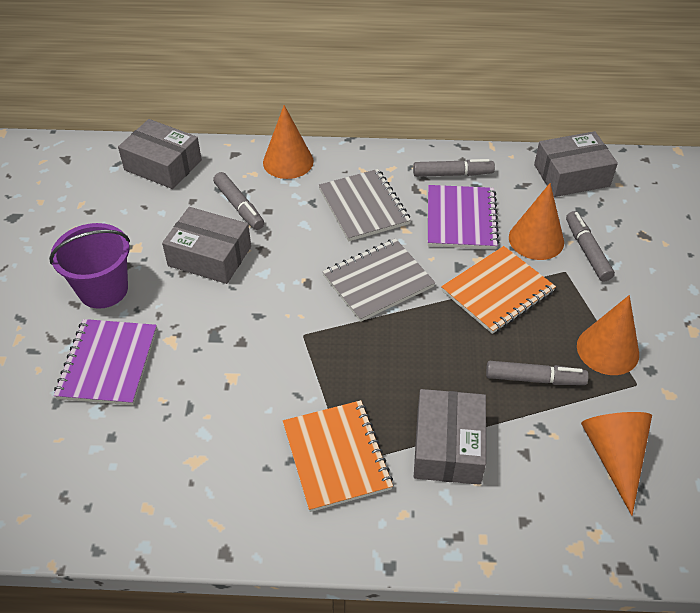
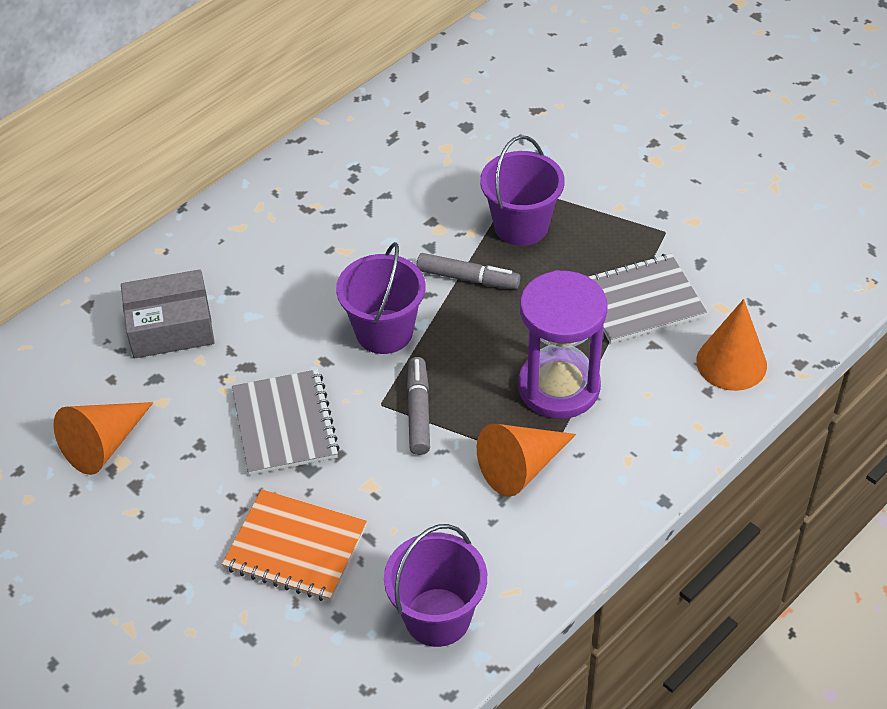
grey box: [118,119,202,189] [162,207,251,284] [414,389,486,485] [534,131,618,197] = 4 -> [121,269,215,358] = 1
grey marker: [213,172,264,230] [413,159,495,177] [486,361,589,385] [566,211,615,282] = 4 -> [407,357,430,455] [416,253,520,289] = 2
orange cone: [263,105,314,179] [509,183,564,260] [577,295,639,375] [581,412,652,516] = 4 -> [53,402,153,475] [477,424,576,497] [696,299,767,391] = 3
orange notebook: [283,400,393,512] [441,246,556,334] = 2 -> [222,489,367,602] = 1
purple bucket: [49,223,130,309] = 1 -> [336,242,425,354] [384,524,487,647] [480,135,565,246] = 3
purple hourglass: none = 0 -> [518,270,608,419] = 1
purple notebook: [54,319,157,405] [428,185,499,249] = 2 -> none = 0

